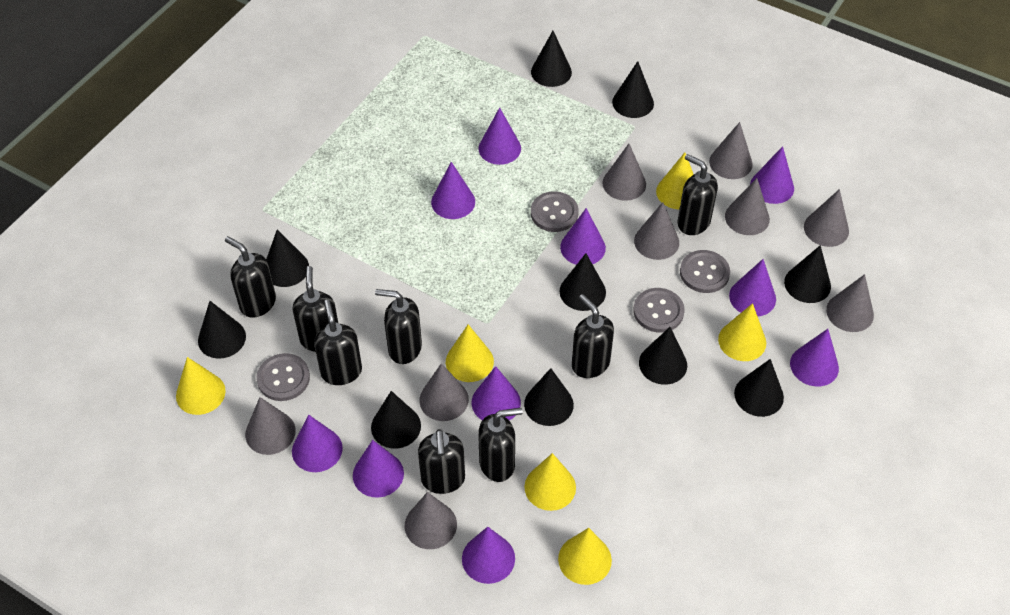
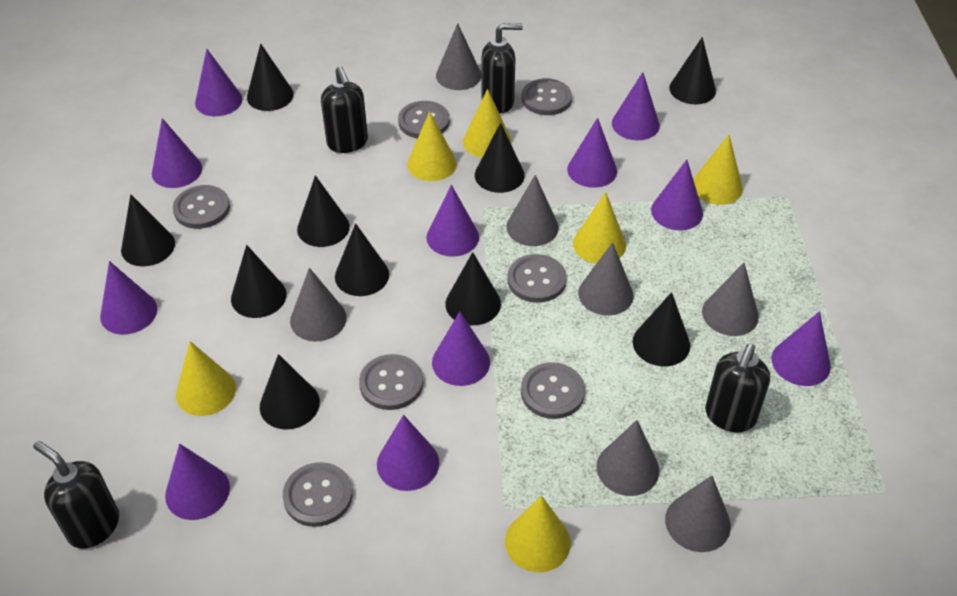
black soap dispenser: [225,236,276,318] [293,266,338,352] [314,300,362,385] [375,289,422,364] [418,429,465,494] [478,408,522,482] [572,294,614,378] [677,154,718,235] = 8 -> [33,441,119,549] [321,66,368,153] [482,23,523,113] [705,344,770,432] = 4
grey button: [256,353,310,401] [531,191,579,232] [633,288,685,333] [680,250,730,293] = 4 -> [173,185,230,229] [283,462,352,527] [359,354,423,410] [398,101,450,139] [507,254,567,303] [521,362,585,419] [522,78,572,115] = 7
grey cone: [245,397,296,455] [405,492,457,549] [419,363,469,421] [602,144,646,201] [634,202,679,260] [709,122,753,179] [725,178,770,235] [804,189,849,247] [826,274,874,332] = 9 -> [290,268,347,341] [436,23,482,90] [506,175,559,246] [578,242,634,316] [596,420,659,496] [665,476,731,552] [702,263,759,336] = 7
purple cone: [292,415,343,472] [353,440,404,498] [431,162,475,219] [462,527,515,584] [471,366,521,421] [478,107,521,165] [560,208,606,265] [729,259,776,316] [750,146,794,204] [790,329,839,386] = 10 -> [100,261,157,335] [152,118,202,188] [165,444,230,520] [195,49,243,116] [377,415,439,491] [427,185,479,257] [432,312,490,386] [567,118,617,188] [612,72,660,140] [651,160,703,231] [772,311,831,386] = 11

